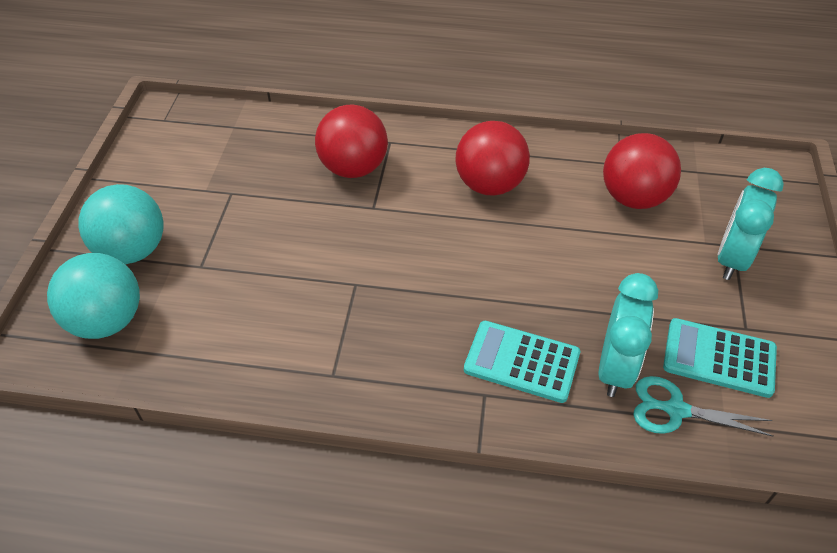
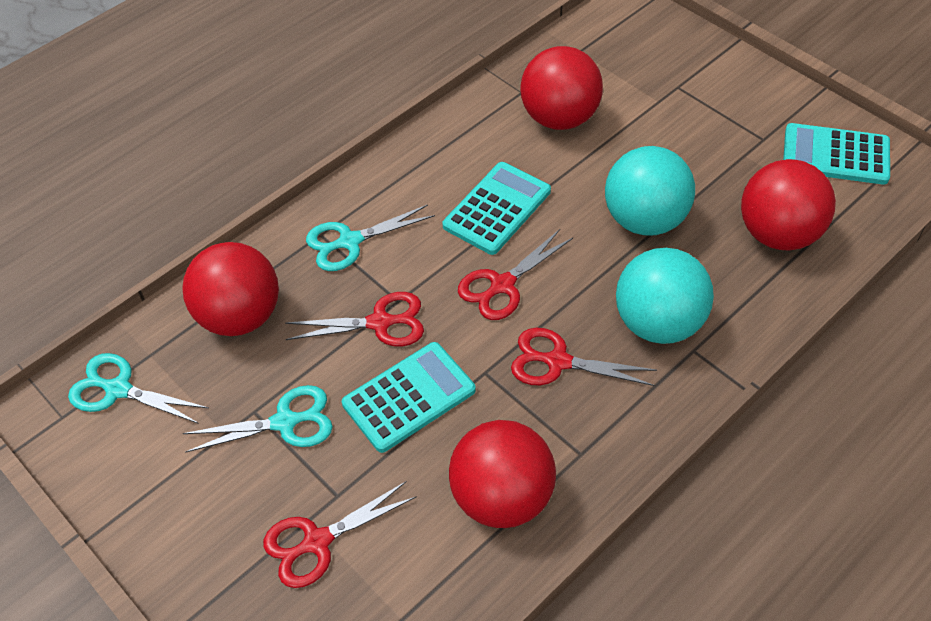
red ball: [315,104,388,178] [455,121,530,196] [603,133,681,209] = 3 -> [182,242,279,336] [449,420,556,528] [520,46,603,130] [741,159,836,251] = 4
red scissors: none = 0 -> [263,481,417,588] [285,292,424,347] [458,229,573,320] [511,328,657,386] = 4
turquoise calculator: [464,321,580,403] [663,318,777,398] = 2 -> [342,342,476,453] [442,162,551,255] [783,123,890,185] = 3
turquoise clock: [598,273,658,397] [718,168,784,280] = 2 -> none = 0
turquoise scissors: [633,376,773,436] = 1 -> [68,353,209,424] [183,385,333,453] [306,205,435,271] = 3

